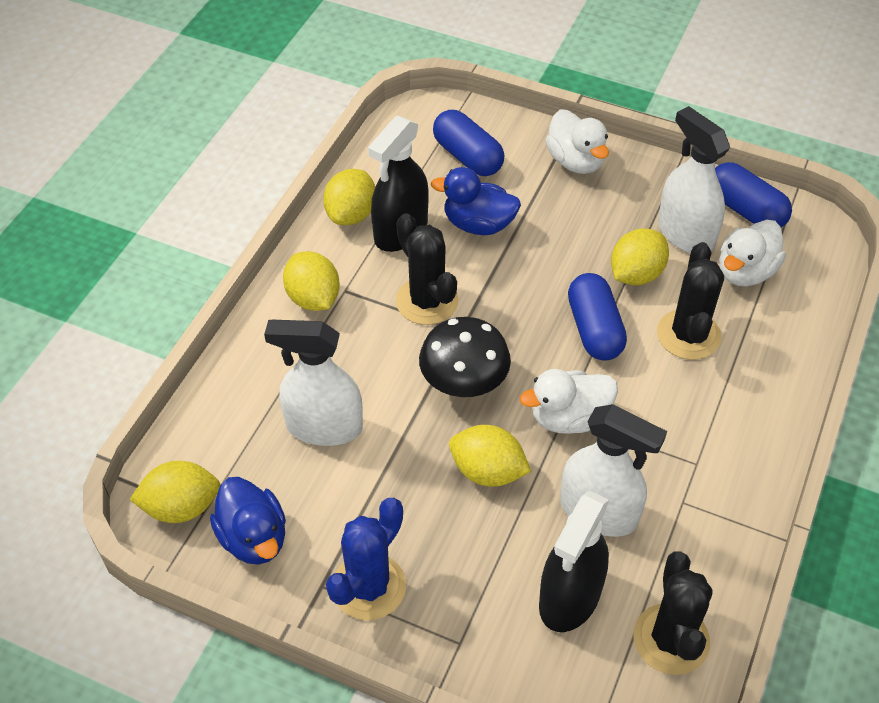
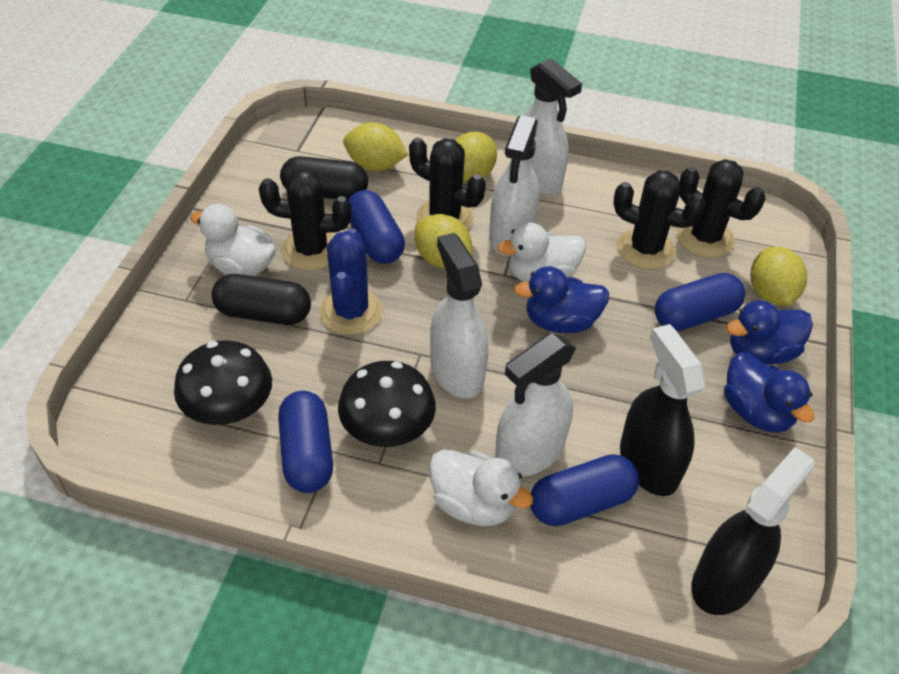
black cactus: [396,213,458,325] [633,552,713,675] [657,242,724,360] = 3 -> [259,169,352,270] [409,137,486,230] [613,170,706,270] [677,159,766,258] = 4
black capsule: none = 0 -> [211,274,311,325] [280,156,368,200] = 2
black mushroom: [419,317,511,397] = 1 -> [174,340,272,425] [338,361,436,447] = 2
blue capsule: [433,110,504,176] [568,273,627,361] [715,162,792,227] = 3 -> [278,391,333,493] [348,190,405,264] [530,454,639,526] [655,273,745,331] = 4
blue duck: [210,477,286,565] [431,167,521,235] = 2 -> [514,266,609,333] [724,352,815,433] [726,300,813,365] = 3
white spray bottle: [264,320,363,446] [560,404,667,537] [658,106,730,253] = 3 -> [430,233,488,399] [489,115,540,256] [495,333,576,477] [522,58,582,195] = 4
yellow lemon: [130,461,221,523] [283,251,340,311] [323,169,375,225] [449,425,531,487] [611,228,669,285] = 5 -> [343,122,408,171] [415,214,472,269] [456,132,497,182] [751,247,807,306] = 4

